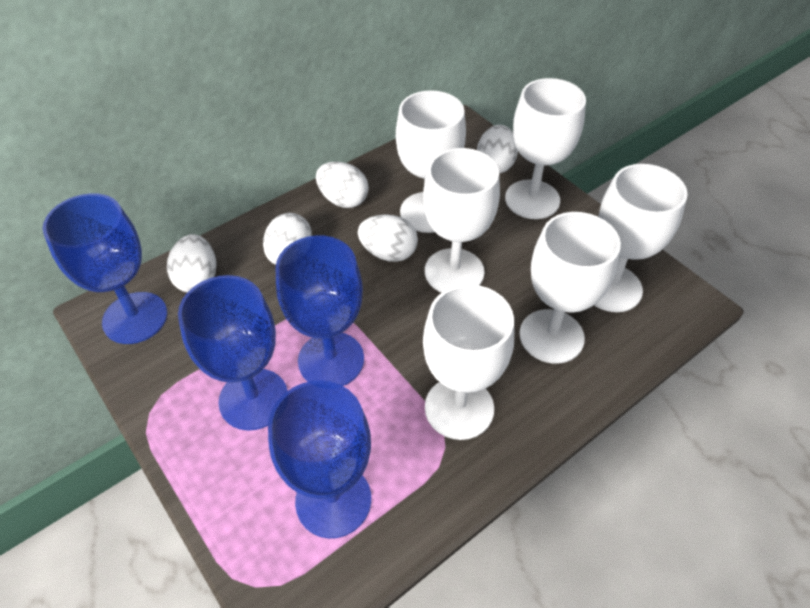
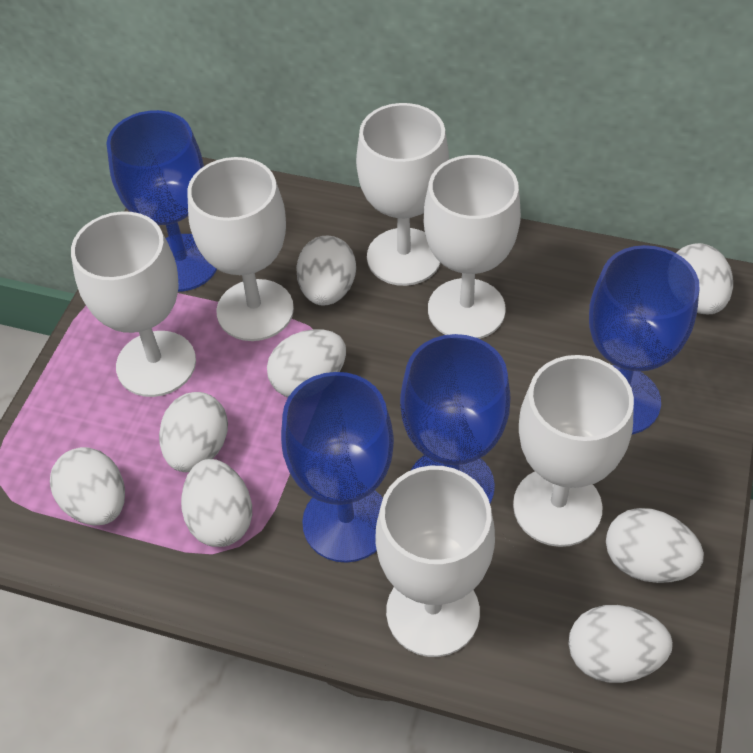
white egg: [167,234,217,292] [263,213,312,265] [316,161,369,208] [358,214,418,262] [477,125,518,173] = 5 -> [50,447,125,526] [159,392,228,472] [181,459,252,547] [267,329,346,397] [296,235,356,306] [569,605,673,683] [606,508,704,583] [676,243,733,314] = 8

